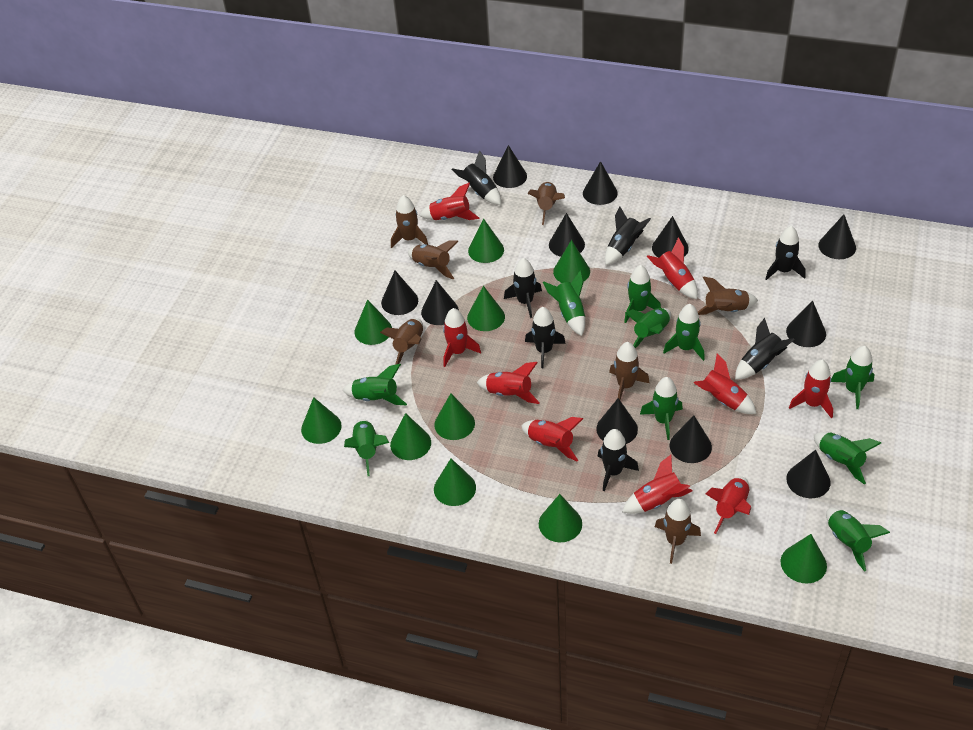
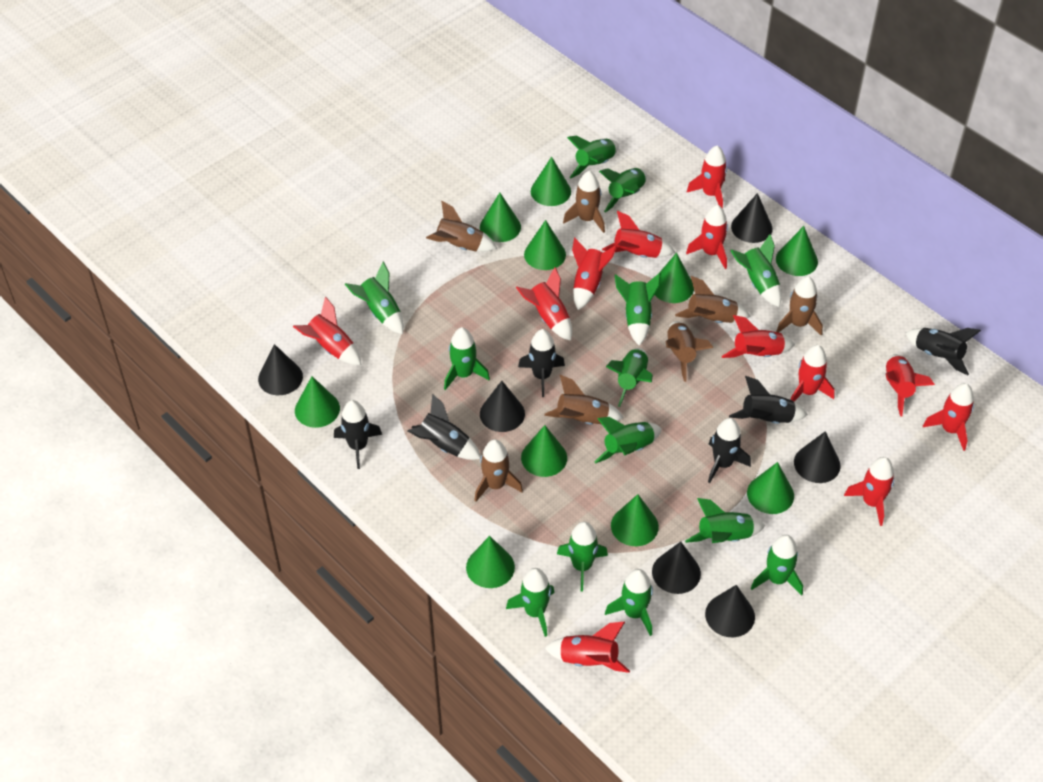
black cone: [381,271,418,315] [421,280,459,325] [493,145,527,188] [549,213,585,257] [583,161,618,205] [596,398,638,444] [652,216,689,258] [670,416,712,463] [786,300,826,347] [786,450,831,498] [818,214,856,259] = 11 -> [258,344,303,395] [480,381,525,432] [652,542,701,594] [705,585,755,637] [731,193,772,243] [794,431,841,483] = 6
black rocket: [451,150,501,205] [504,258,542,318] [525,307,566,368] [598,429,639,491] [605,206,651,265] [735,318,795,380] [765,226,805,280] = 7 -> [334,400,382,469] [408,394,481,460] [518,329,565,397] [708,418,751,483] [729,376,808,424] [906,328,981,375] = 6
green rocket: [343,364,407,405] [344,419,389,476] [543,270,585,336] [624,265,661,323] [625,308,671,348] [640,377,683,440] [663,304,705,361] [814,432,881,484] [826,508,890,572] [831,346,874,409] = 10 -> [345,262,404,334] [444,327,490,390] [506,568,554,637] [557,521,608,592] [567,136,619,179] [595,417,662,463] [599,168,647,213] [605,569,653,636] [606,348,653,407] [615,273,661,346] [685,498,765,543] [730,234,782,307] [751,535,803,596] = 13
red rocket: [419,182,479,220] [443,308,481,367] [477,362,540,404] [521,417,583,461] [622,455,693,514] [647,237,698,299] [694,354,756,414] [705,476,751,534] [789,360,833,419] = 9 -> [293,297,361,365] [516,267,572,341] [545,622,630,673] [572,238,617,310] [602,211,675,258] [686,205,728,269] [687,146,727,209] [722,315,795,358] [790,345,835,402] [844,457,895,526] [886,354,935,416] [923,383,974,451] = 12

